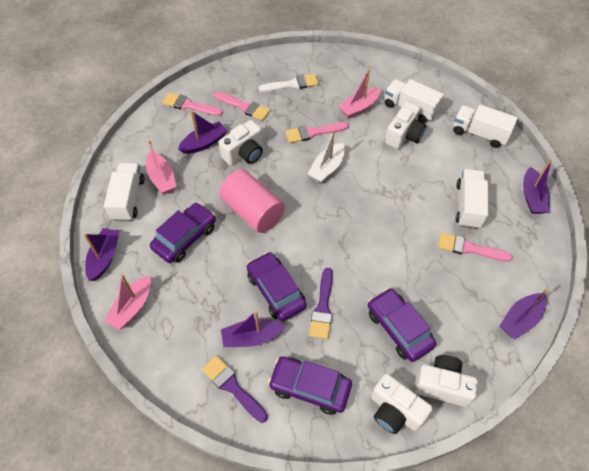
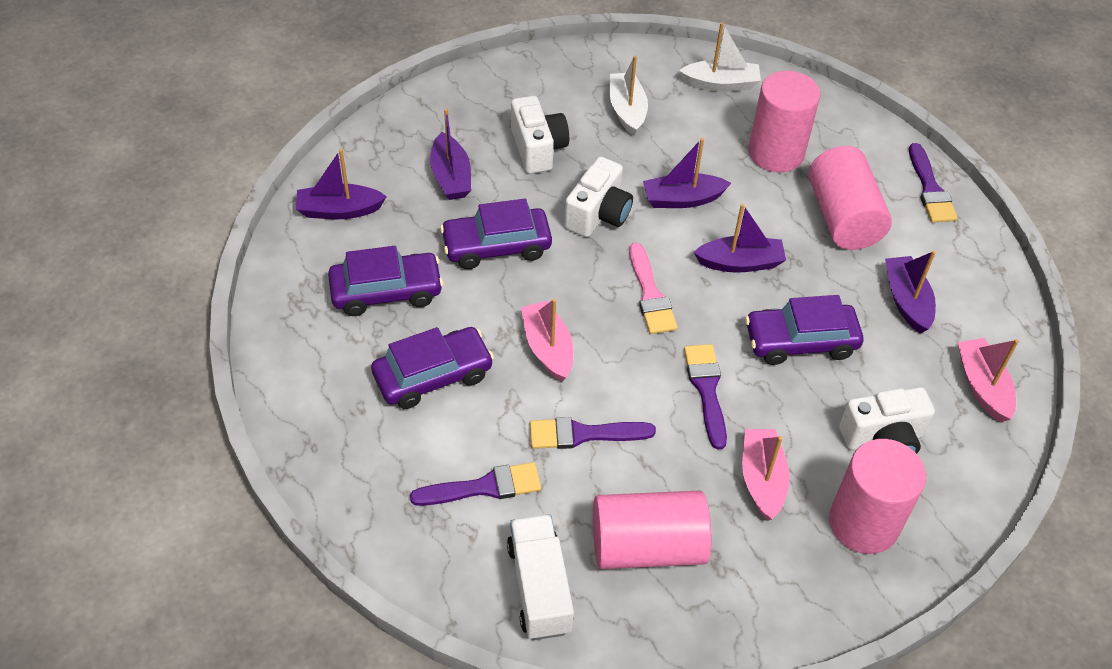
pink brush: [162,93,223,116] [214,91,270,121] [285,122,349,143] [438,233,513,261] = 4 -> [629,243,677,334] = 1
pink cylinder: [219,169,285,233] = 1 -> [593,490,711,569] [749,71,820,172] [808,146,892,250] [829,439,926,554] = 4
purple brush: [202,356,268,423] [309,268,333,339] = 2 -> [410,462,541,506] [530,417,656,449] [684,344,727,450] [909,143,957,223] = 4
white boat: [308,130,345,183] = 1 -> [610,56,648,136] [679,22,761,91] = 2
white brush: [258,74,319,92] = 1 -> none = 0
white camera: [218,120,263,166] [371,373,433,434] [385,101,426,149] [414,355,478,407] = 4 -> [511,96,569,174] [564,157,633,237] [839,387,935,454] = 3
white truck: [104,163,144,221] [385,79,444,123] [453,105,518,148] [456,169,488,229] = 4 -> [507,514,574,640] = 1

